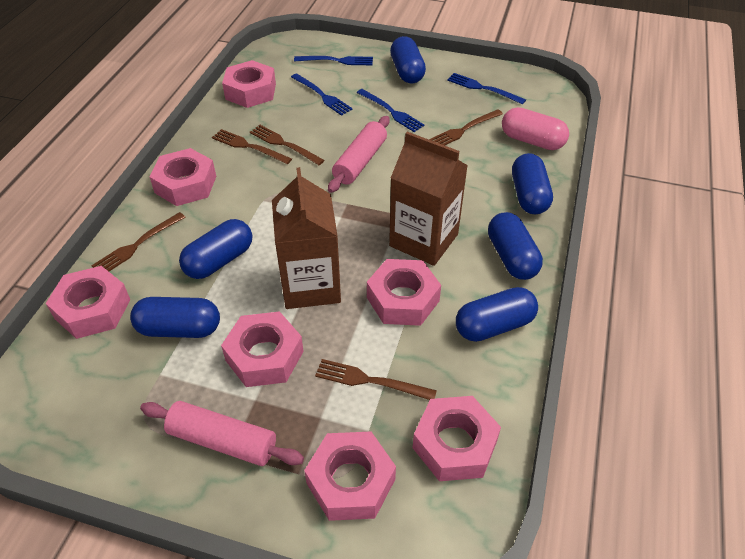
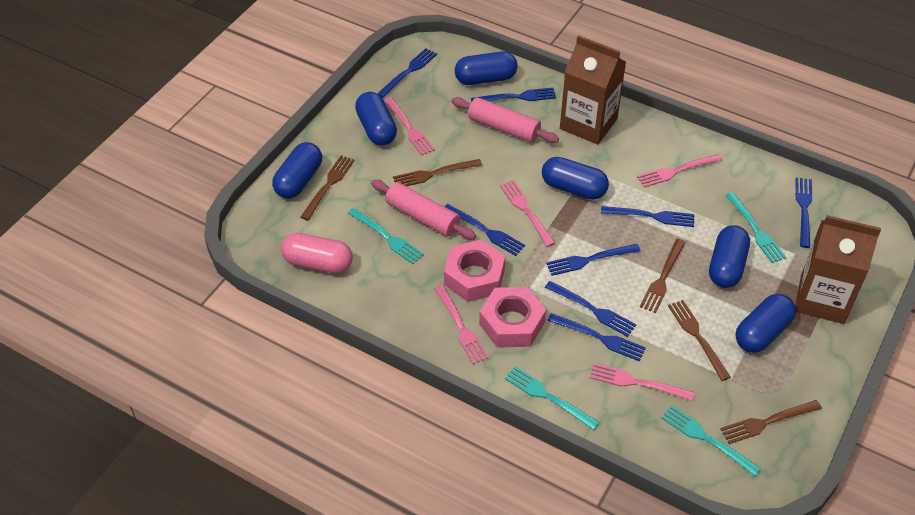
blue fork: [291,73,353,116] [294,56,373,65] [357,89,425,132] [447,73,526,105] = 4 -> [377,48,437,98] [444,204,525,256] [471,87,556,102] [545,281,636,337] [546,244,640,276] [547,313,646,361] [601,206,694,227] [796,178,812,248] = 8
pink fork: none = 0 -> [384,97,435,156] [434,285,489,364] [500,180,555,247] [590,363,695,401] [637,154,722,187] = 5
pink nut: [46,266,130,339] [150,148,216,206] [221,311,304,387] [222,60,276,108] [304,432,396,521] [367,259,441,326] [413,396,501,481] = 7 -> [444,239,505,302] [479,287,546,348] = 2
turquoise fork: none = 0 -> [348,208,424,264] [505,366,600,430] [661,405,761,476] [725,192,786,263] = 4

